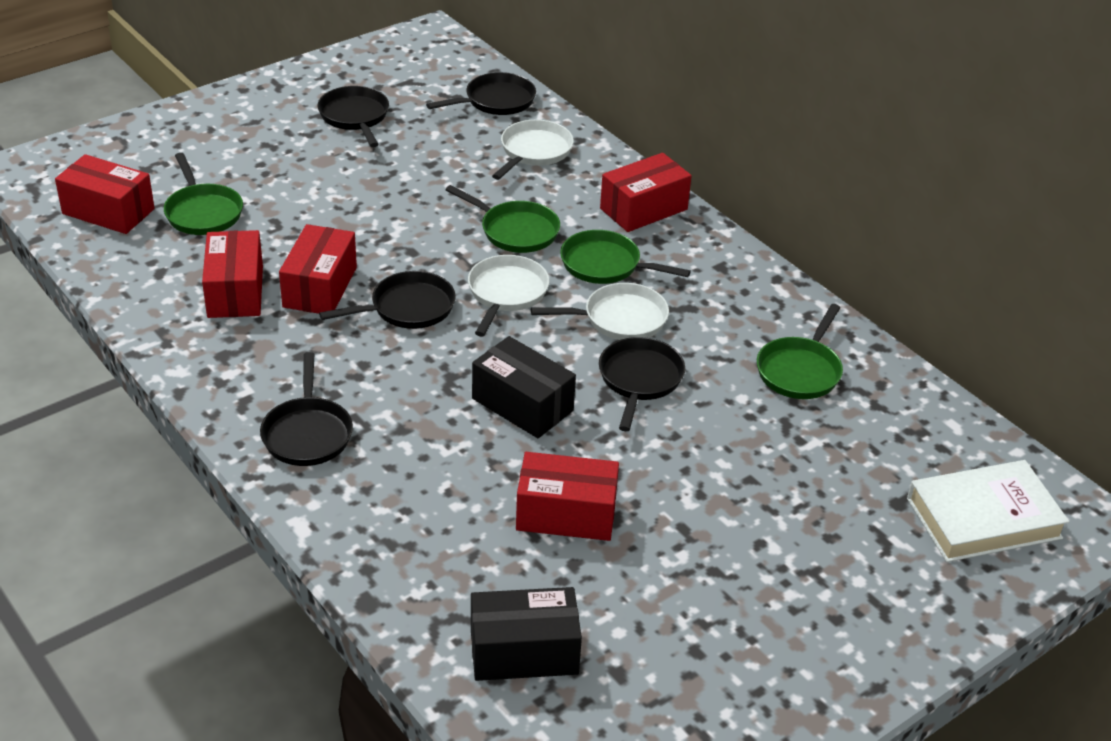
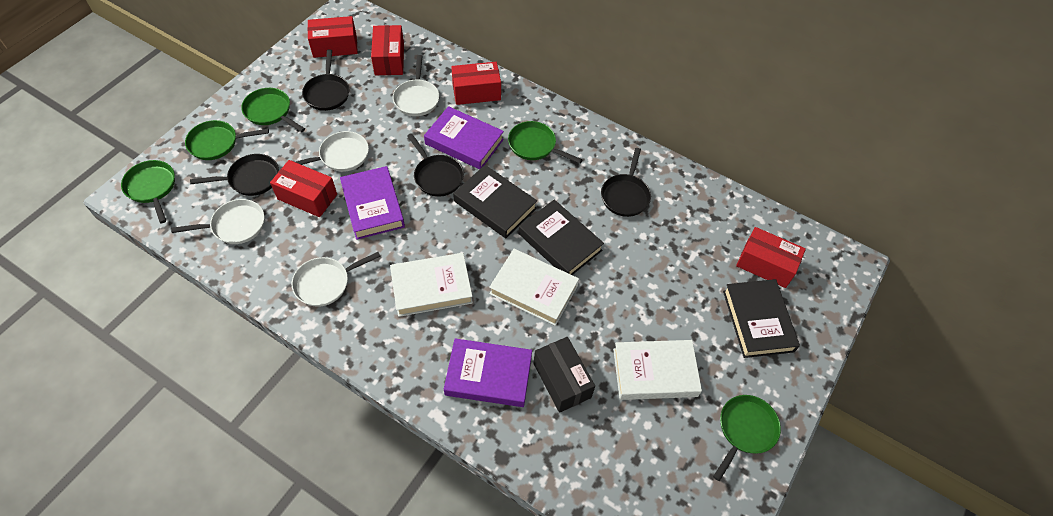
black book: none = 0 -> [453,165,537,238] [519,200,604,275] [723,279,800,358] = 3
black box: [471,587,582,681] [472,336,576,438] = 2 -> [533,337,595,413] = 1
black pan: [260,352,353,466] [317,86,389,147] [319,271,456,329] [426,72,536,115] [599,337,685,431] = 5 -> [190,154,279,196] [302,49,349,111] [407,133,464,197] [601,148,651,217] = 4
green pan: [164,153,243,235] [446,185,560,253] [560,230,691,284] [757,304,843,399] = 4 -> [121,160,175,223] [185,120,269,160] [241,88,305,132] [508,121,583,164] [713,395,781,481] = 5
purple book: none = 0 -> [340,166,405,240] [424,106,504,169] [444,338,532,407] = 3
white book: [907,460,1069,562] = 1 -> [390,253,473,317] [489,249,579,326] [613,340,702,400] = 3
white pan: [468,255,549,337] [492,120,574,180] [531,283,669,340] = 3 -> [171,199,264,244] [292,252,381,307] [296,131,369,172] [393,55,439,116] = 4

